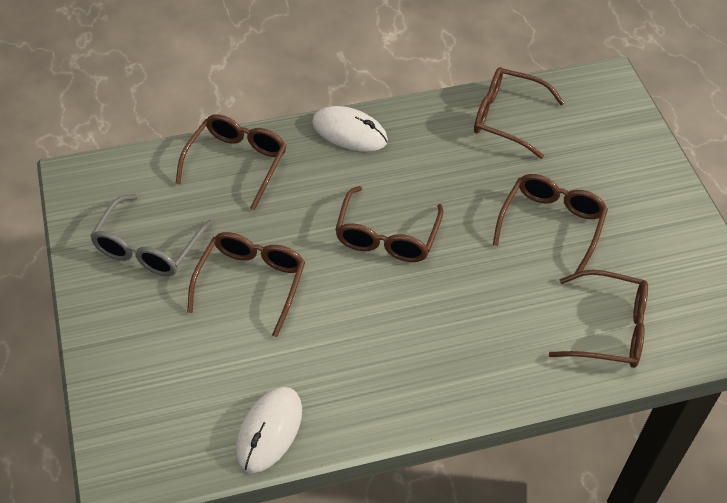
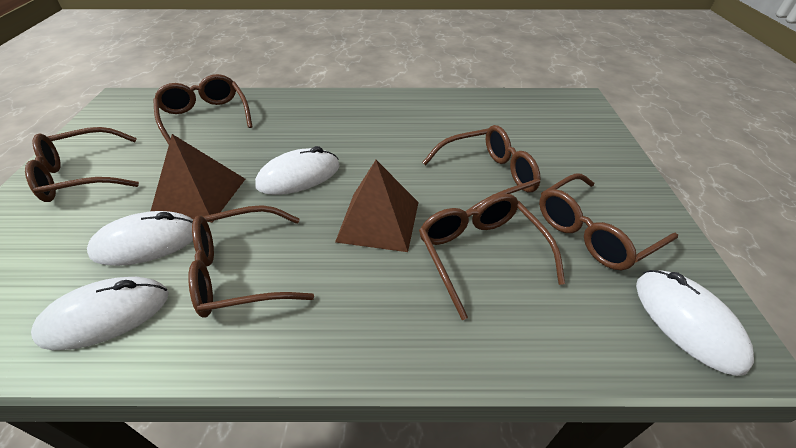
brown pyramid: none = 0 -> [151,134,245,223] [335,160,419,252] = 2
grey glasses: [90,194,213,276] = 1 -> none = 0
white mouse: [235,387,302,473] [312,106,388,152] = 2 -> [31,277,169,350] [87,211,193,266] [255,146,340,195] [636,270,754,376] = 4

